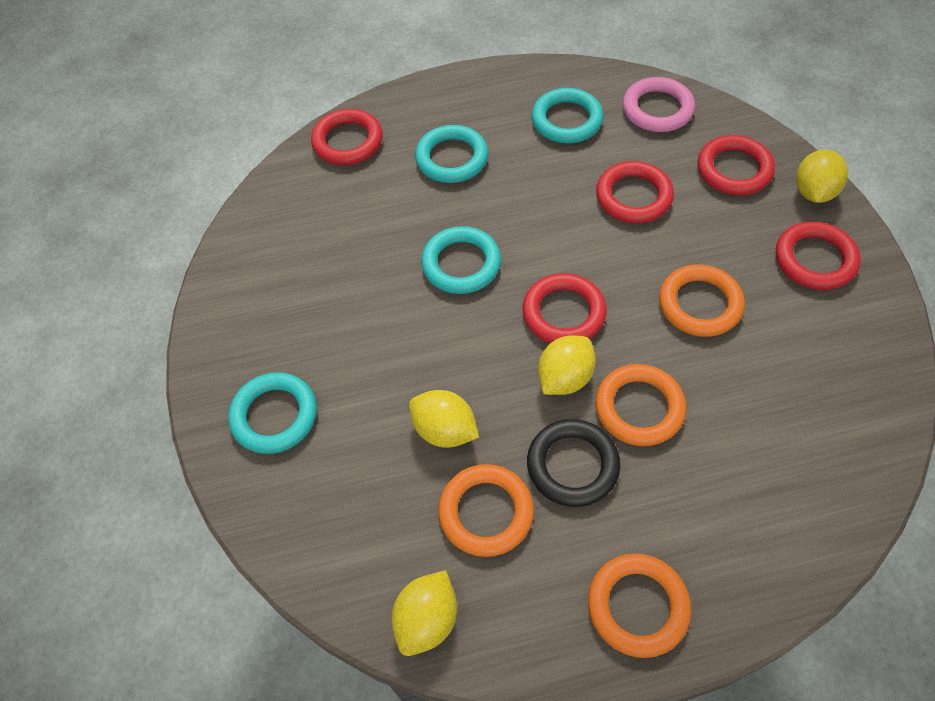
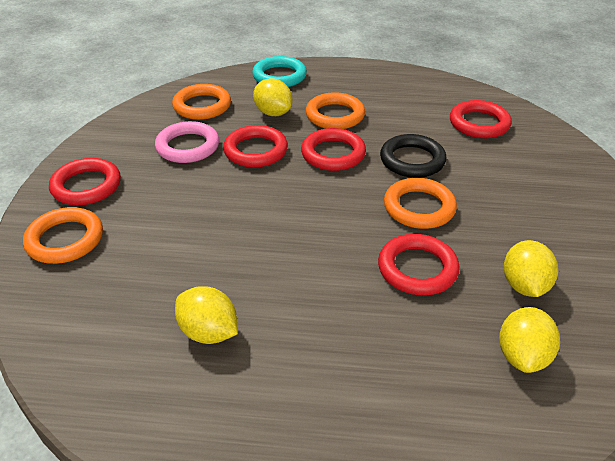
turquoise ring: [228,372,317,454] [415,125,488,183] [421,226,501,294] [531,88,604,143] = 4 -> [253,56,307,87] = 1

